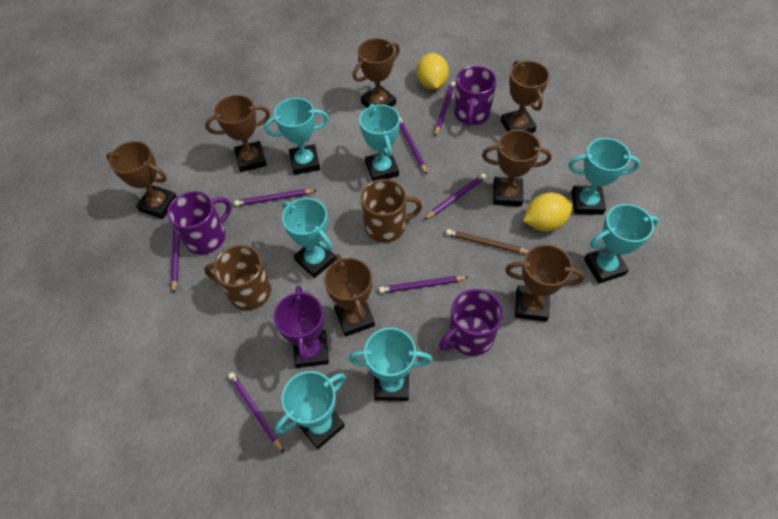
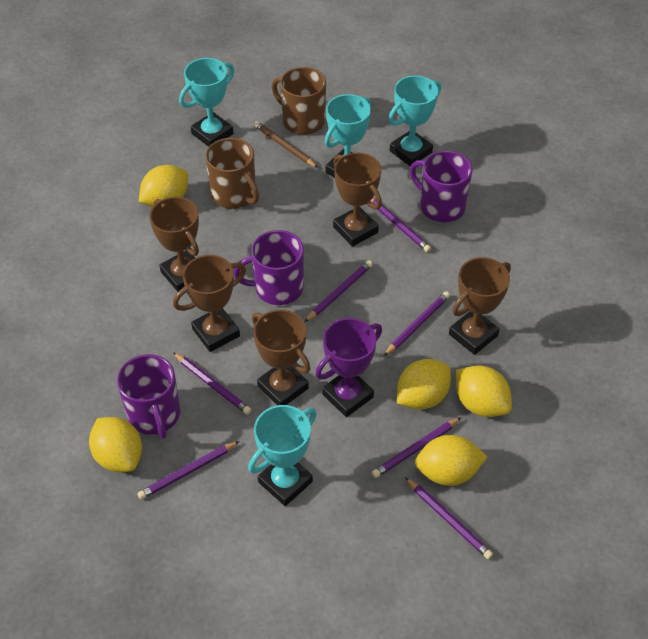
brown trophy: [106,141,177,219] [205,95,270,172] [324,254,375,337] [353,38,400,108] [482,130,552,207] [501,61,550,133] [505,244,585,322] = 7 -> [149,197,199,292] [173,255,246,352] [252,310,311,405] [333,153,382,247] [449,257,511,355] = 5
turquoise trophy: [264,98,329,175] [275,371,346,449] [282,198,336,278] [349,327,433,401] [359,104,400,181] [568,138,640,215] [584,204,659,284] = 7 -> [179,58,234,147] [248,405,317,506] [325,94,371,178] [388,75,441,167] = 4
yellow lemon: [417,53,449,89] [523,193,573,231] = 2 -> [89,417,142,472] [139,165,188,207] [397,359,451,410] [415,435,487,486] [456,365,512,417] = 5

